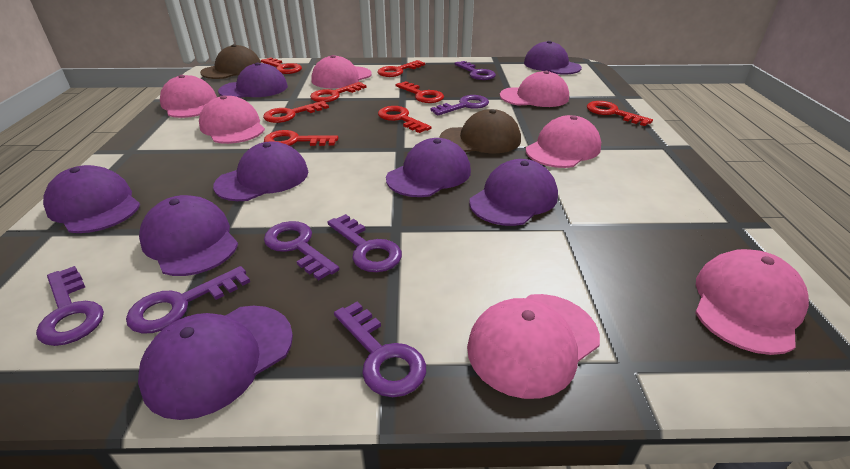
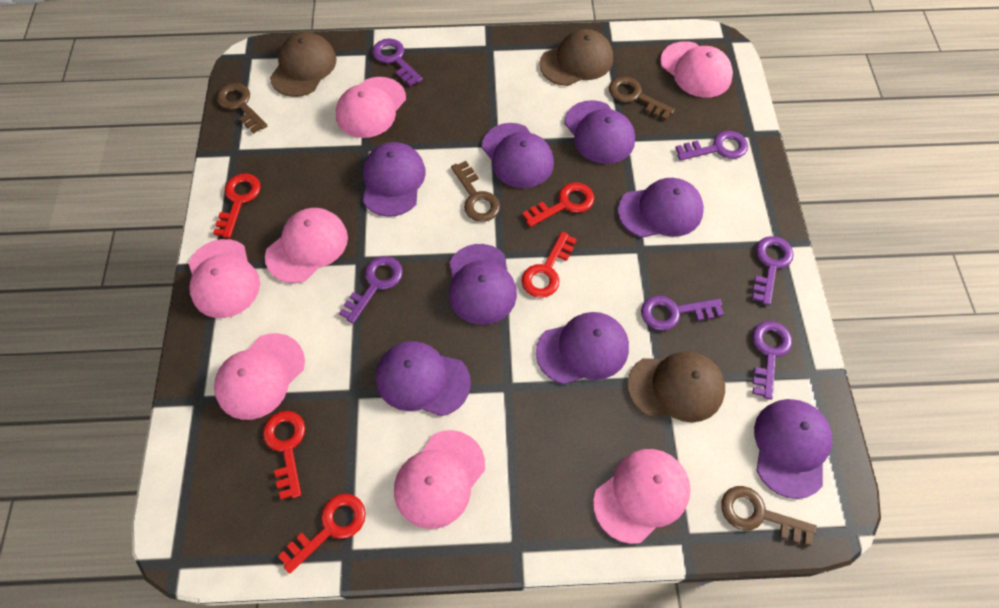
brown cap: [200,44,261,79] [440,109,521,153] = 2 -> [270,32,337,97] [539,29,613,86] [627,352,725,422] = 3
brown key: none = 0 -> [217,83,268,133] [451,161,500,222] [609,76,675,120] [721,486,817,546] = 4
purple key: [36,266,104,346] [126,266,250,334] [264,221,339,280] [327,214,402,272] [334,302,426,397] [430,95,489,115] [454,61,496,80] = 7 -> [339,256,403,324] [372,39,423,86] [641,295,724,331] [675,131,748,161] [752,236,794,305] [752,321,792,400] = 6
red key: [261,57,302,74] [263,101,329,123] [264,130,338,146] [310,82,367,102] [377,60,425,77] [378,106,431,133] [396,81,444,103] [587,101,653,126] = 8 -> [213,174,261,238] [263,411,305,500] [278,494,366,574] [521,232,577,298] [522,182,594,227] = 5

